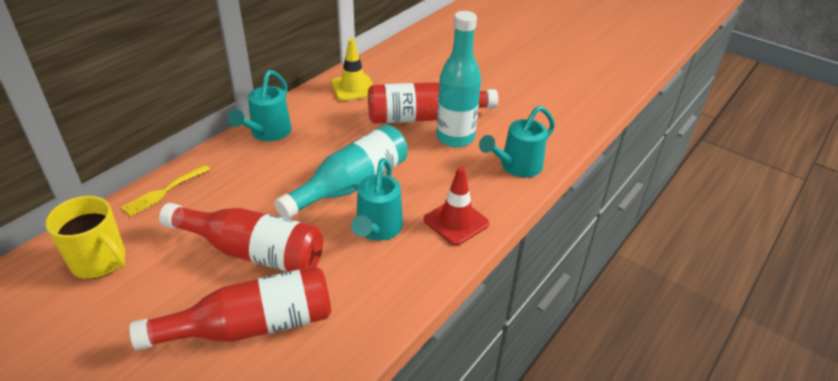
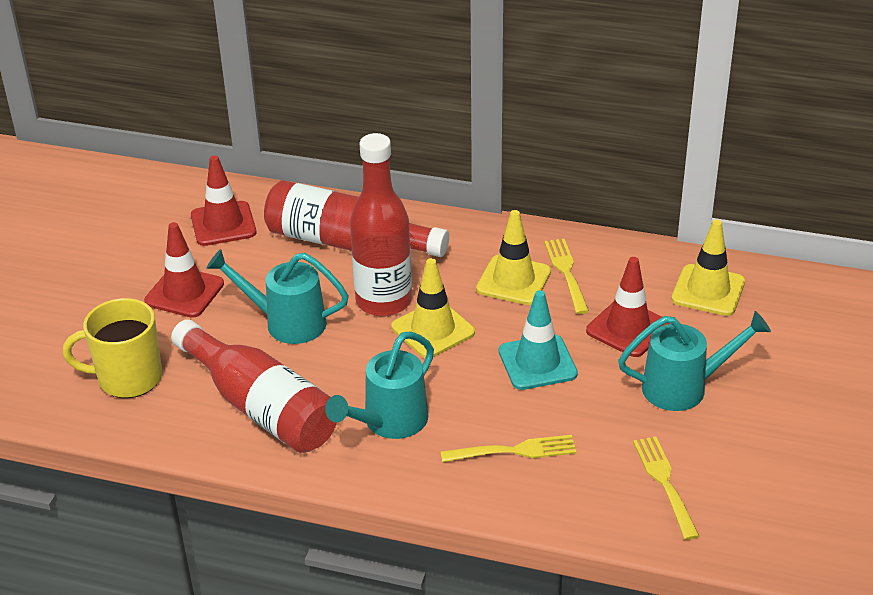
red traffic cone: [424,167,490,246] = 1 -> [144,222,224,318] [191,156,256,246] [586,257,670,357] = 3
turquoise bottle: [274,125,407,219] [436,11,481,147] = 2 -> none = 0
turquoise traffic cone: none = 0 -> [499,290,578,390] = 1
yellow fork: [121,165,210,216] = 1 -> [441,435,576,463] [544,239,589,314] [633,437,699,540] = 3
yellow traffic cone: [331,38,373,101] = 1 -> [391,258,475,358] [476,210,551,305] [672,220,745,316] = 3

